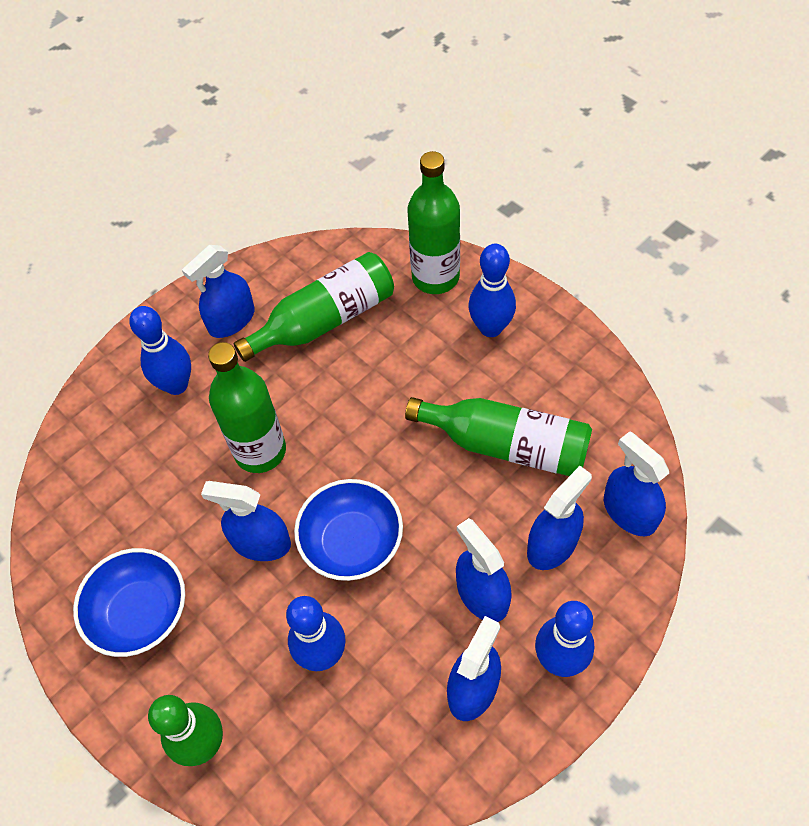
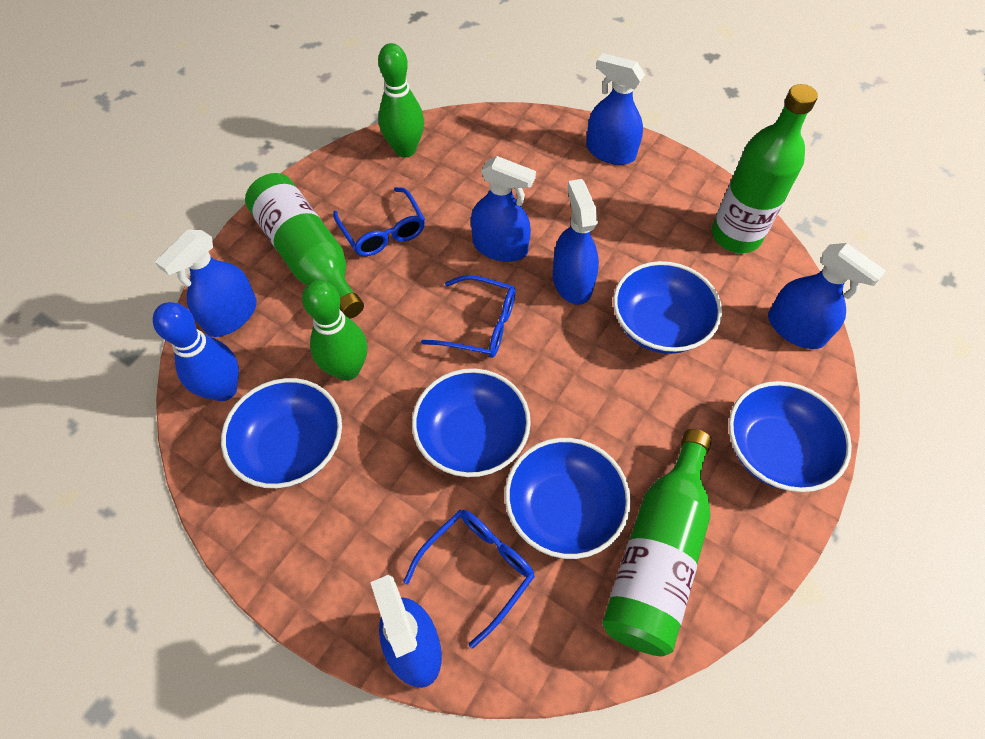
blue bowl: [73,548,185,657] [294,479,403,581] = 2 -> [221,378,342,488] [412,368,531,477] [505,438,631,559] [613,261,722,354] [729,381,852,492] = 5
blue bowling pin: [129,306,191,395] [286,596,346,671] [469,244,516,337] [535,601,594,677] = 4 -> [153,302,239,401] = 1
blue glasses: none = 0 -> [333,187,425,256] [403,510,535,649] [421,275,516,358] = 3
green bottle: [208,342,286,473] [234,252,394,362] [405,397,592,476] [407,151,460,294] = 4 -> [245,173,364,319] [602,429,712,656] [712,84,818,253] = 3
green bowling pin: [148,695,223,766] = 1 -> [302,280,367,381] [378,43,424,157] = 2

